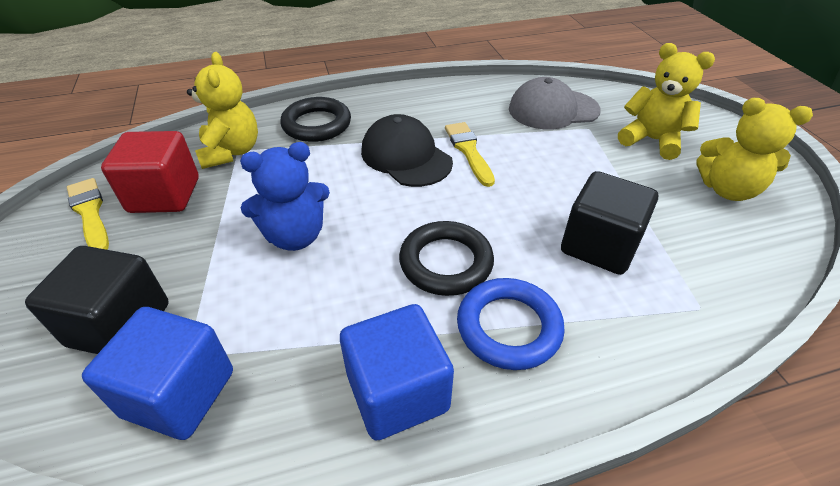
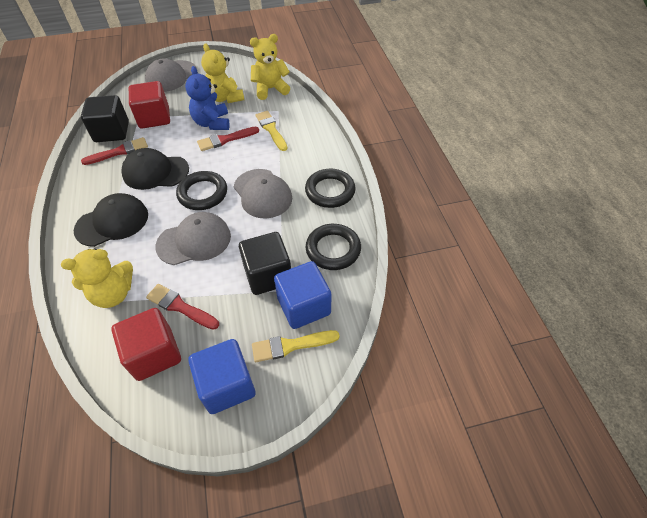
black cap: [361,114,453,187] = 1 -> [74,193,148,247] [121,148,189,190] = 2
black ring: [280,97,351,142] [399,221,494,296] = 2 -> [176,171,227,210] [305,169,356,208] [306,224,361,270] = 3
blue ring: [457,278,565,370] = 1 -> none = 0
grey cap: [509,77,601,130] = 1 -> [145,59,197,92] [155,212,231,265] [234,169,292,219] = 3
red brush: none = 0 -> [81,137,148,165] [146,284,219,330] [197,126,259,151] = 3
red cube: [101,131,199,213] = 1 -> [111,308,181,381] [129,81,170,129] = 2

